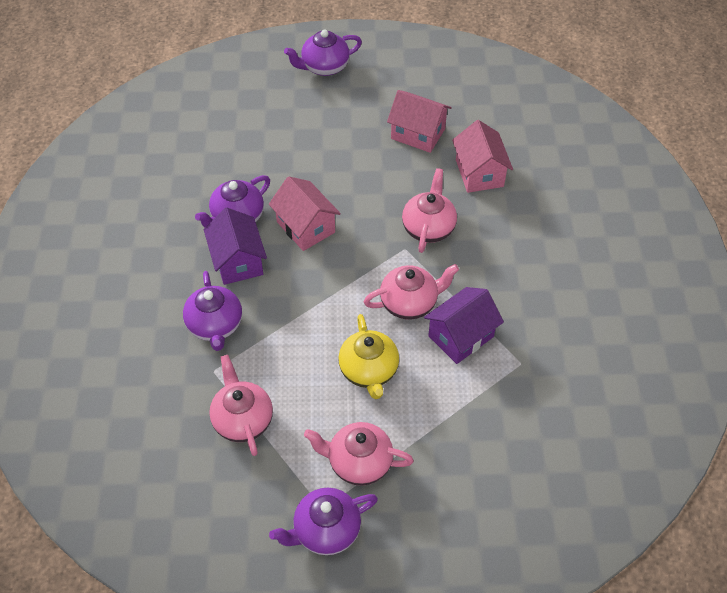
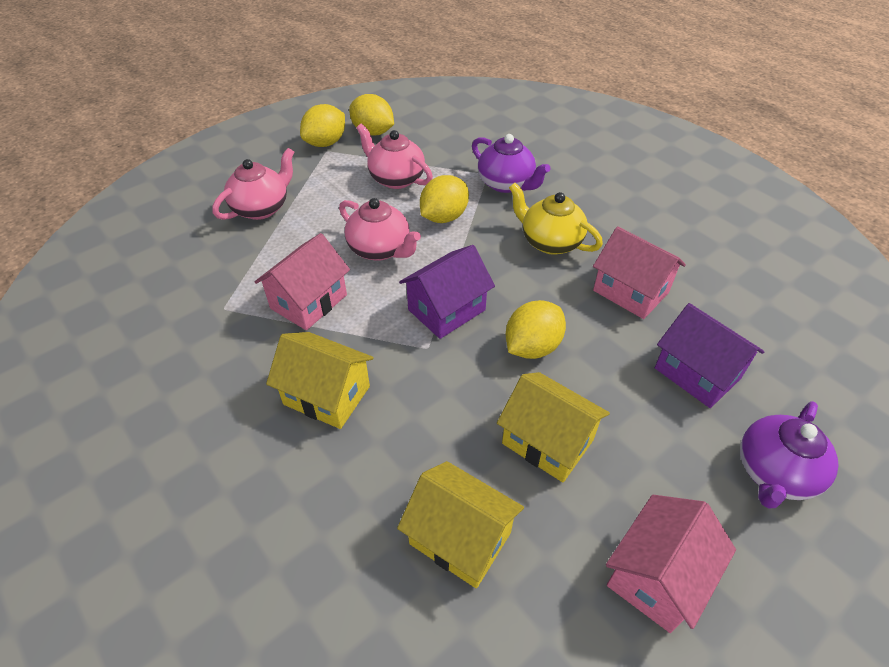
pink teapot: [209,355,273,456] [304,422,414,486] [364,264,459,320] [402,168,457,253] = 4 -> [212,148,294,220] [339,198,421,261] [356,124,433,189] = 3
purple teapot: [183,271,242,351] [195,175,270,227] [269,488,378,555] [284,30,362,76] = 4 -> [472,134,551,193] [740,401,839,509] = 2
yellow house: none = 0 -> [266,332,374,429] [397,461,524,588] [497,372,610,482] = 3
yellow lemon: none = 0 -> [300,104,345,147] [349,94,394,136] [420,175,469,223] [506,300,566,359] = 4

